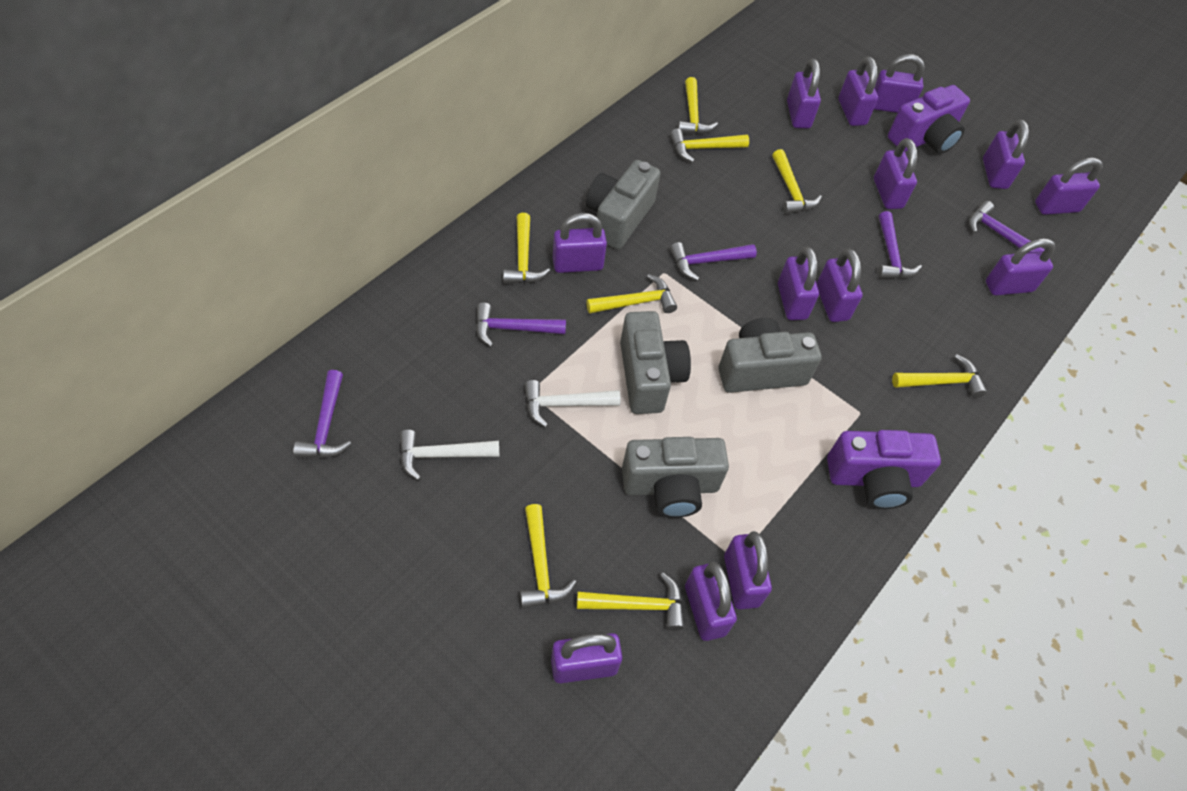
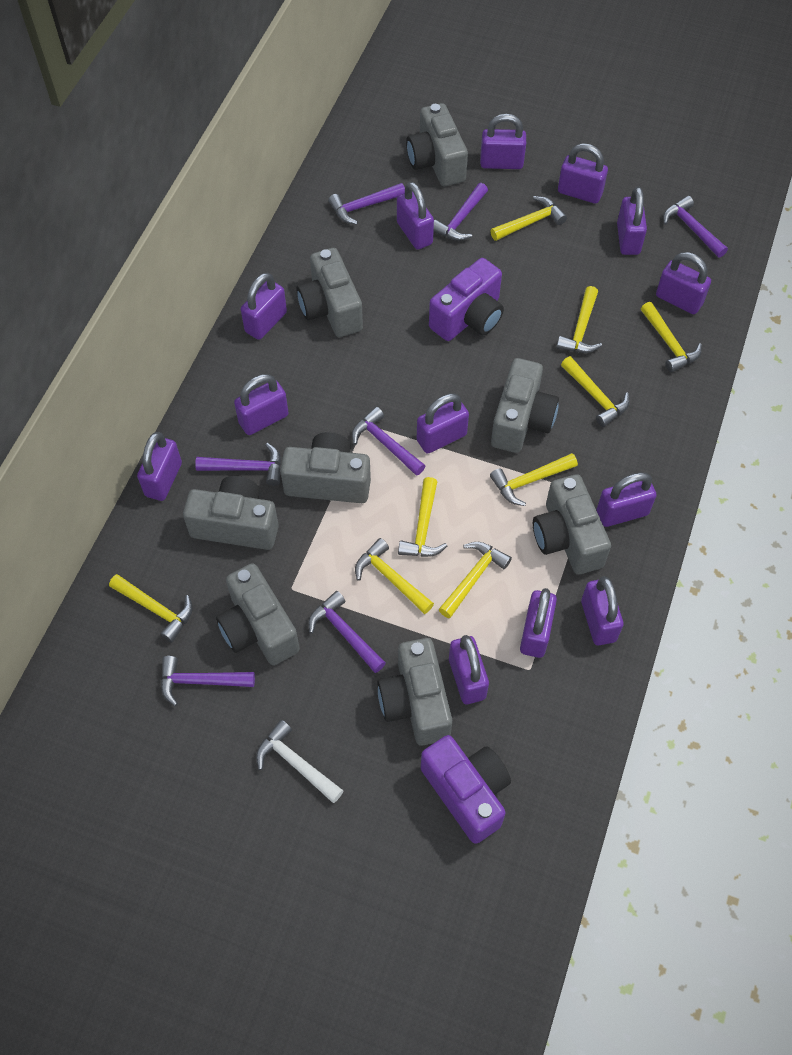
grey camera: [586,160,661,250] [620,311,691,414] [622,437,729,518] [718,318,822,393] = 4 -> [183,476,279,550] [216,563,300,665] [280,432,371,503] [297,248,363,337] [377,638,452,746] [406,103,468,186] [491,358,559,453] [533,474,611,575] = 8
purple hammer: [293,370,351,458] [476,302,566,347] [670,242,757,281] [878,211,922,279] [969,201,1045,253] = 5 -> [161,656,255,706] [195,443,281,486] [309,591,386,673] [328,183,405,225] [352,407,425,476] [433,183,488,241] [663,196,728,258] = 7
white hammer: [400,430,499,480] [525,380,621,427] = 2 -> [256,720,344,803] = 1
yellow hammer: [503,213,550,284] [520,504,577,609] [577,572,684,631] [586,274,677,314] [670,128,749,162] [677,77,718,134] [772,149,822,214] [892,354,987,398] = 8 -> [109,574,193,643] [355,538,434,614] [398,477,447,557] [439,542,512,619] [490,196,567,241] [490,453,578,506] [556,286,602,353] [561,356,630,427] [641,302,702,372] = 9

